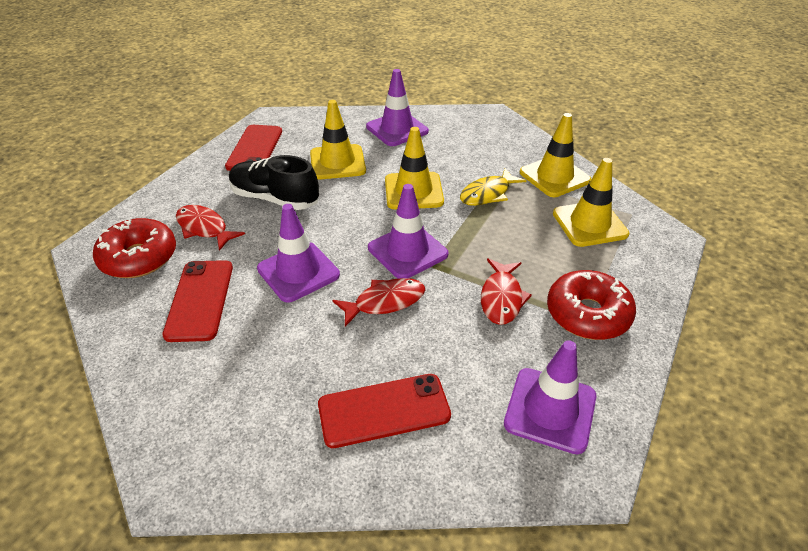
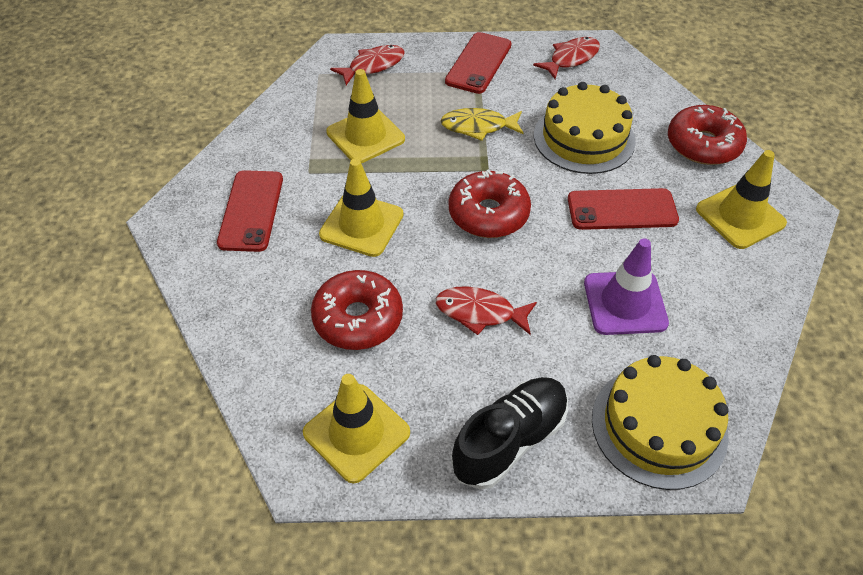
purple traffic cone: [257,204,340,302] [366,69,429,146] [368,184,448,279] [504,340,596,454] = 4 -> [584,238,669,335] = 1
red donut: [93,218,176,278] [547,270,636,340] = 2 -> [311,270,403,350] [449,169,531,238] [668,105,747,165] = 3
yellow cake: none = 0 -> [534,82,636,174] [592,355,729,490] = 2

